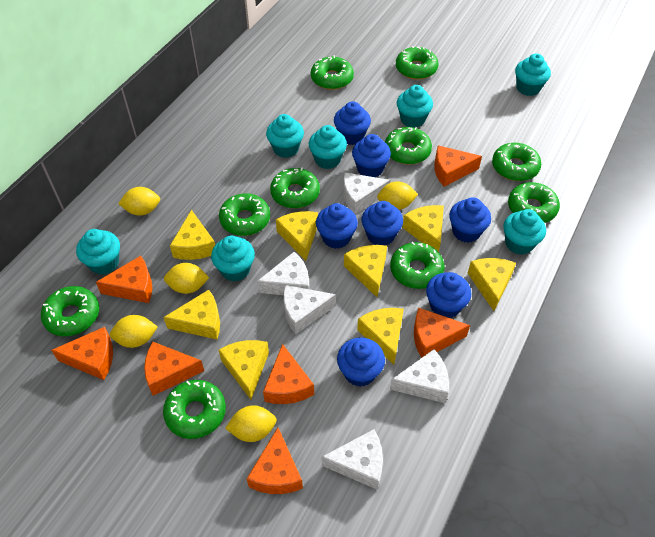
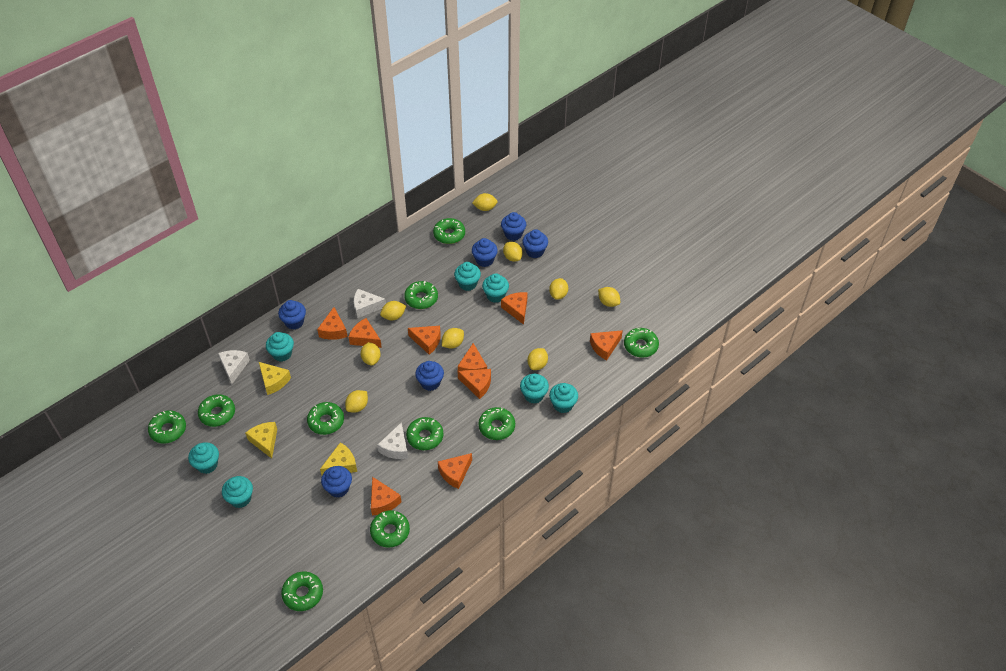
blue cupcake: [316,203,358,249] [334,101,371,145] [337,337,385,387] [352,134,391,177] [362,201,403,246] [426,272,471,318] [449,197,491,243] = 7 -> [278,300,306,330] [321,466,352,498] [415,361,444,391] [472,238,498,267] [501,212,526,241] [522,229,548,258] = 6
orange cheese: [51,327,113,380] [96,256,152,303] [144,342,204,396] [247,428,303,494] [263,344,314,404] [414,307,470,358] [434,145,482,187] = 7 -> [317,307,348,340] [348,318,382,348] [371,477,401,516] [408,326,441,355] [438,453,472,489] [457,369,491,399] [458,343,487,371] [501,292,528,325] [590,330,623,360] = 9
white cheese: [257,252,309,295] [283,285,336,334] [322,429,383,489] [343,172,390,214] [390,349,449,403] = 5 -> [218,350,250,384] [354,289,386,318] [377,422,408,459] = 3
yellow cheese: [163,290,220,340] [170,210,215,260] [219,340,269,400] [276,211,318,261] [344,245,387,297] [357,308,404,365] [402,205,444,252] [468,258,516,311] = 8 -> [245,422,277,459] [259,362,291,395] [320,443,357,475] = 3
yellow lemon: [110,315,158,348] [118,187,160,216] [164,263,209,294] [225,405,277,442] [377,181,418,210] = 5 -> [345,390,368,413] [360,342,381,365] [380,301,406,320] [442,328,464,349] [472,193,498,211] [503,242,523,262] [528,348,548,370] [549,278,568,300] [598,287,620,307] = 9

